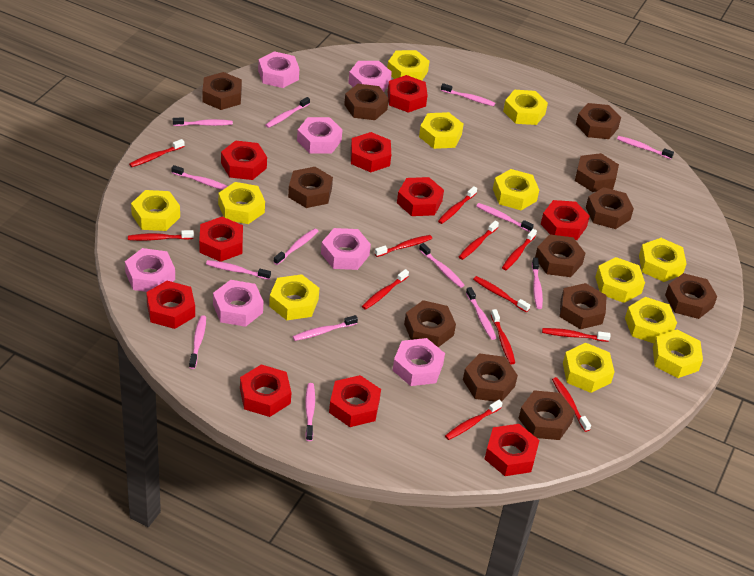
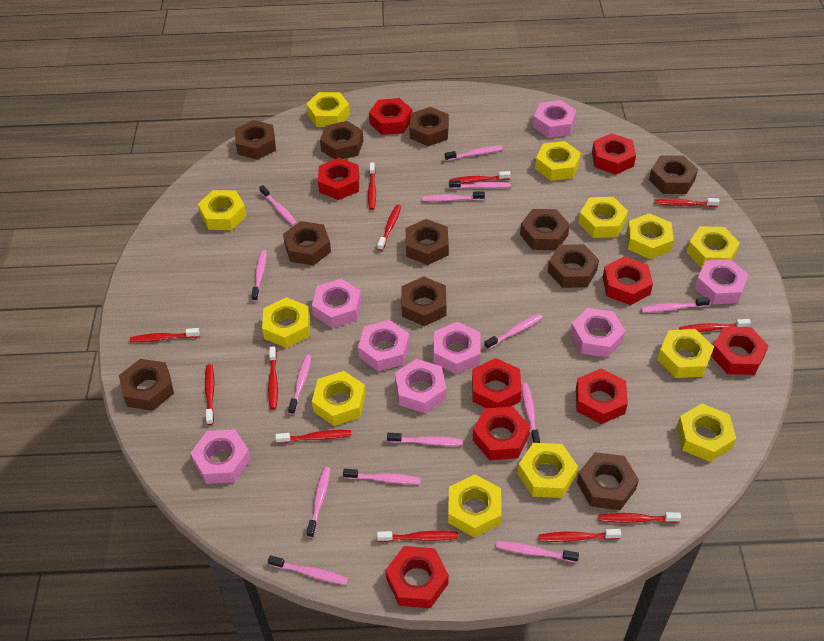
brown nut: [202,72,242,110] [288,167,333,208] [344,84,389,120] [404,300,456,347] [463,353,518,402] [519,390,575,440] [535,234,585,277] [559,283,607,329] [575,153,619,192] [576,103,621,139] [586,187,634,229] [665,273,717,319] = 12 -> [119,359,174,411] [235,120,276,160] [283,221,331,265] [320,121,363,159] [401,276,447,326] [406,219,449,265] [409,107,449,146] [520,209,570,250] [548,244,599,288] [577,452,639,510] [649,155,698,194] = 11
pink nut: [125,248,175,292] [213,280,264,327] [258,51,299,88] [297,117,343,153] [321,228,371,270] [348,61,392,92] [392,338,445,386] = 7 -> [190,429,251,484] [312,279,362,328] [358,320,409,371] [395,359,446,413] [433,322,480,374] [533,100,577,138] [570,308,625,358] [695,259,749,304] = 8
red nut: [146,281,195,329] [199,217,243,262] [221,140,267,180] [240,364,291,417] [329,375,381,427] [351,132,391,172] [388,75,428,113] [397,177,444,216] [485,424,540,476] [541,200,590,240] = 10 -> [318,158,359,200] [369,98,412,135] [385,546,449,608] [472,358,522,408] [473,406,530,460] [576,368,628,424] [592,133,636,175] [603,256,653,305] [711,327,769,375] = 9

